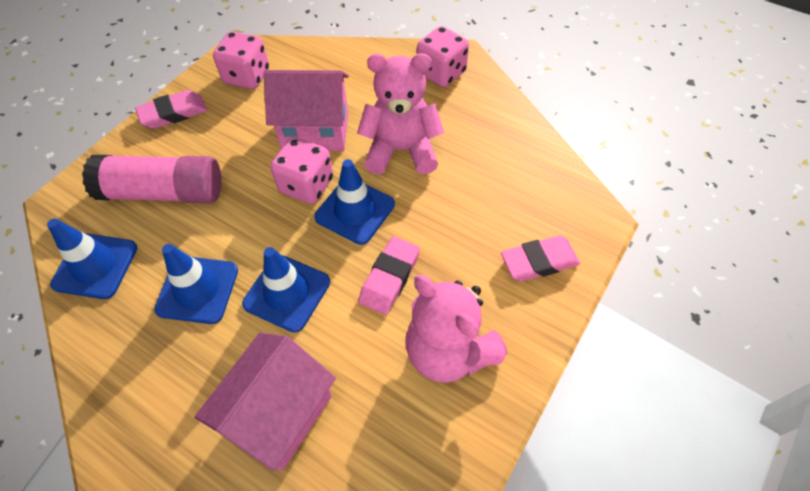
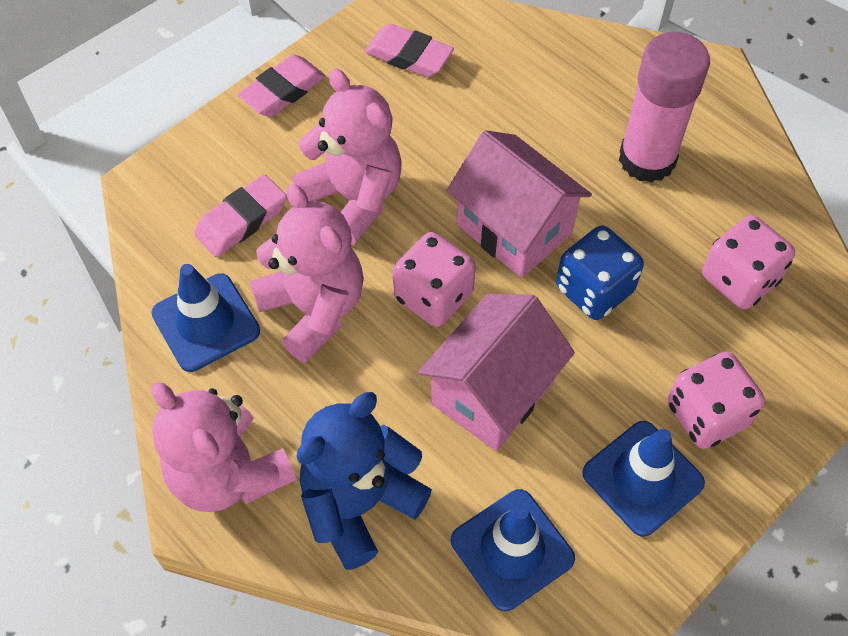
blue dice: none = 0 -> [556,225,644,320] = 1
blue teddy bear: none = 0 -> [297,392,432,570] = 1
blue traffic cone: [47,219,137,299] [154,244,238,324] [242,247,330,333] [314,159,395,245] = 4 -> [151,264,260,372] [451,489,575,611] [582,421,705,537] = 3
pink teddy bear: [357,53,444,175] [405,275,507,383] = 2 -> [151,382,297,512] [250,184,364,363] [292,69,402,245] = 3

